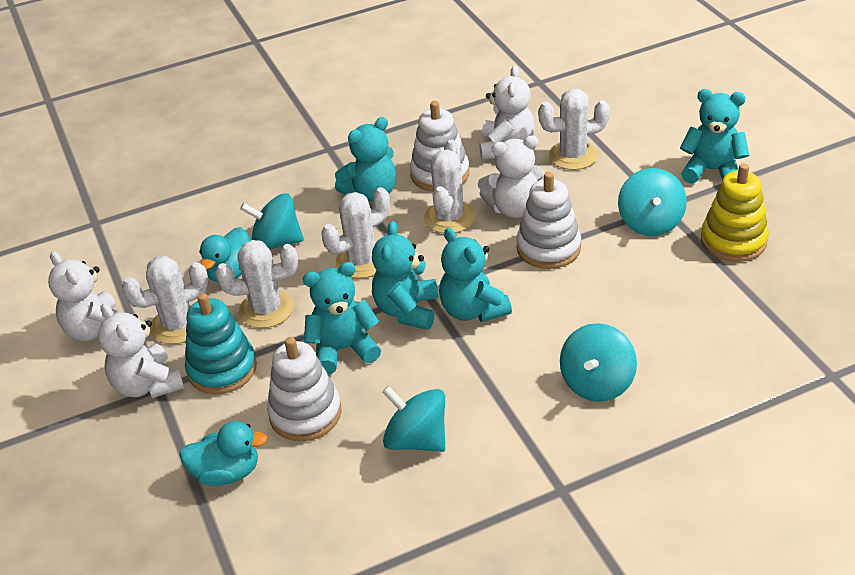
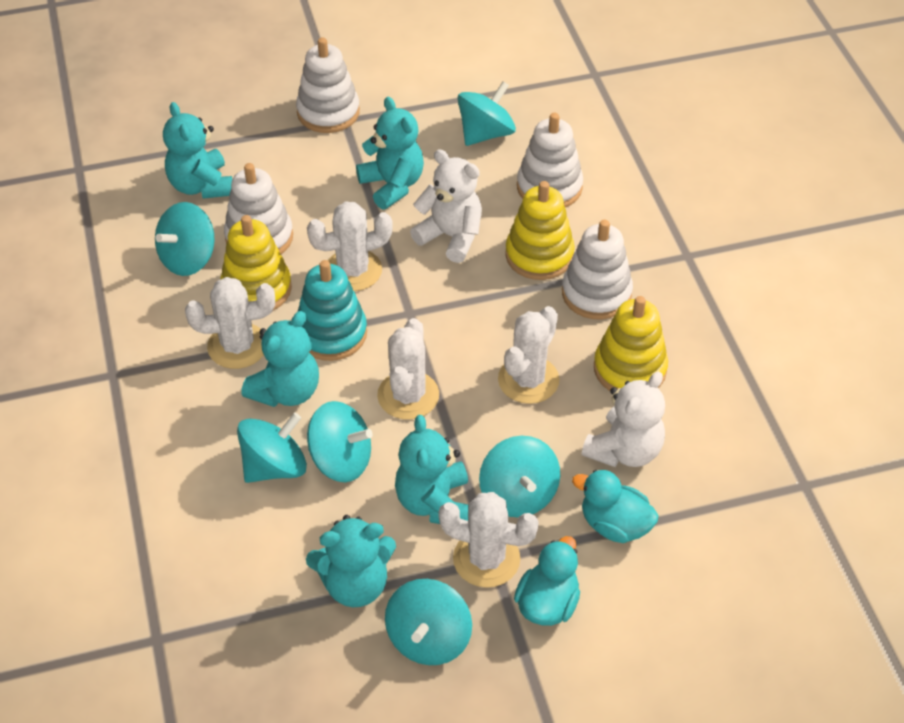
turquoise spinning top: [240,193,304,250] [382,386,445,452] [560,323,637,402] [618,168,687,236] = 4 -> [155,202,214,276] [237,412,307,483] [307,401,373,482] [385,579,472,665] [457,81,516,146] [479,436,560,518] = 6
white stacking toy: [267,337,342,441] [410,101,469,192] [516,172,581,269] = 3 -> [224,163,293,254] [296,37,360,133] [517,113,583,208] [562,220,633,319] = 4
white teddy bear: [48,251,127,341] [98,303,184,398] [478,135,544,218] [479,65,535,159] = 4 -> [410,149,482,263] [582,371,665,467] = 2
yellow stacking toy: [701,163,769,262] = 1 -> [220,215,292,310] [505,181,575,280] [594,296,668,391] = 3

